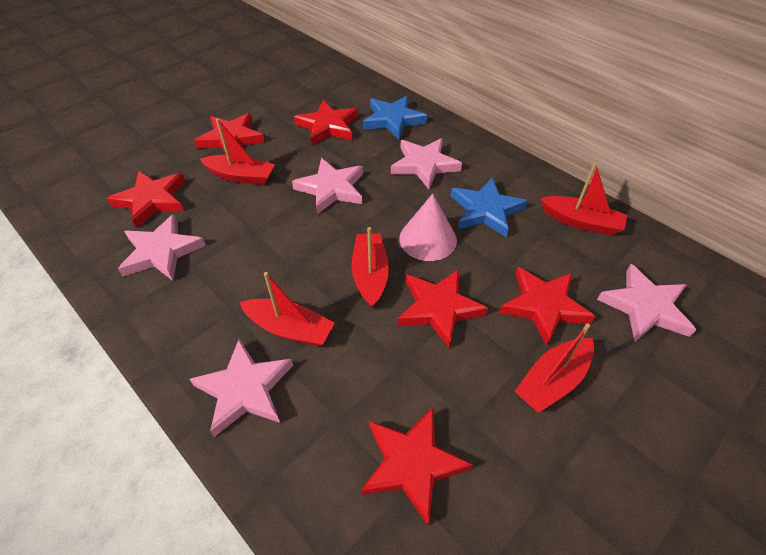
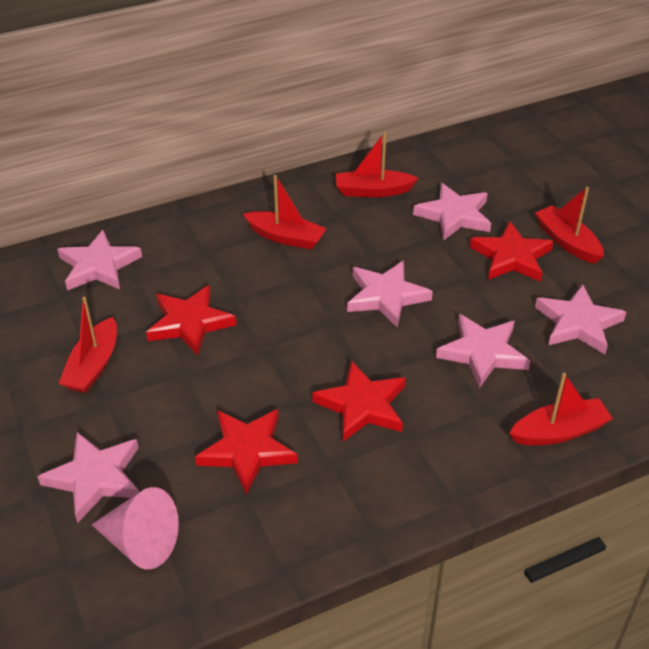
blue star: [363,96,427,140] [450,178,528,238] = 2 -> none = 0
pink star: [118,214,206,281] [190,339,293,437] [292,158,363,214] [391,138,462,189] [597,264,696,342] = 5 -> [37,432,139,523] [57,230,142,290] [347,261,433,328] [413,183,491,241] [436,314,530,388] [535,284,627,354] = 6
red star: [107,171,185,229] [194,113,265,154] [294,100,358,145] [361,408,473,525] [397,269,488,349] [499,267,596,346] = 6 -> [146,285,236,356] [195,409,298,494] [312,361,406,442] [470,221,554,282] = 4

